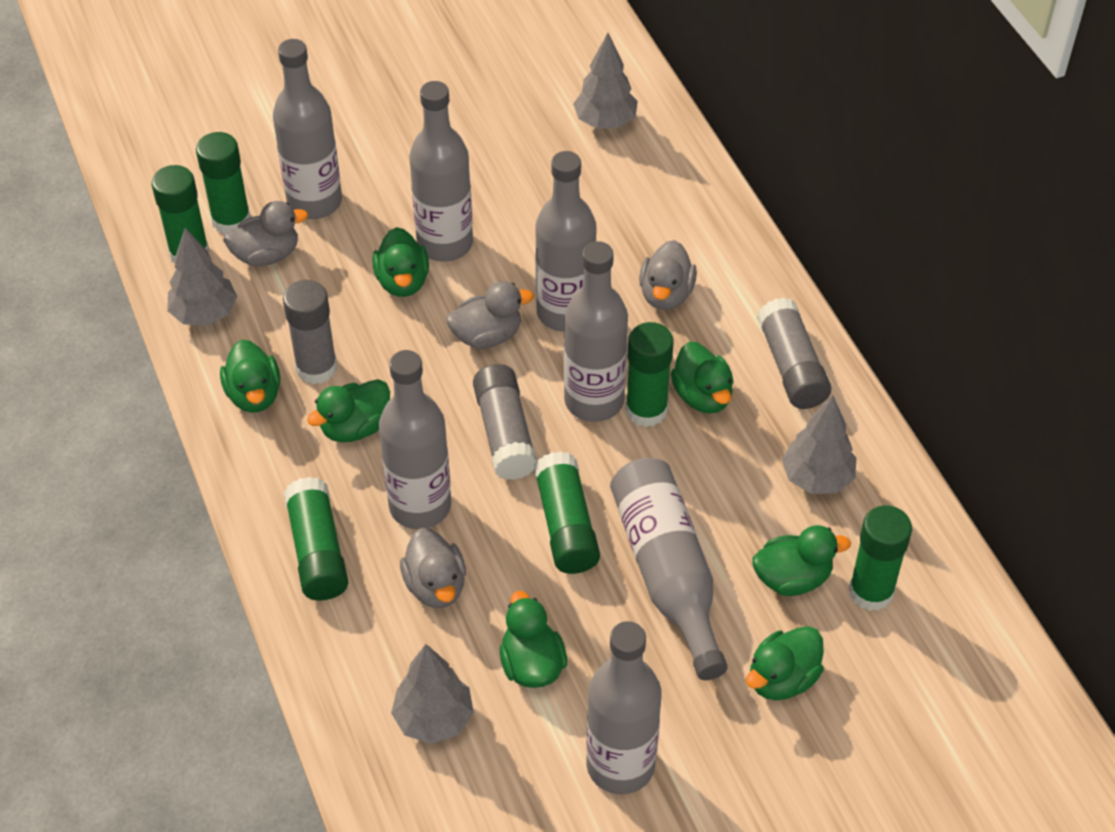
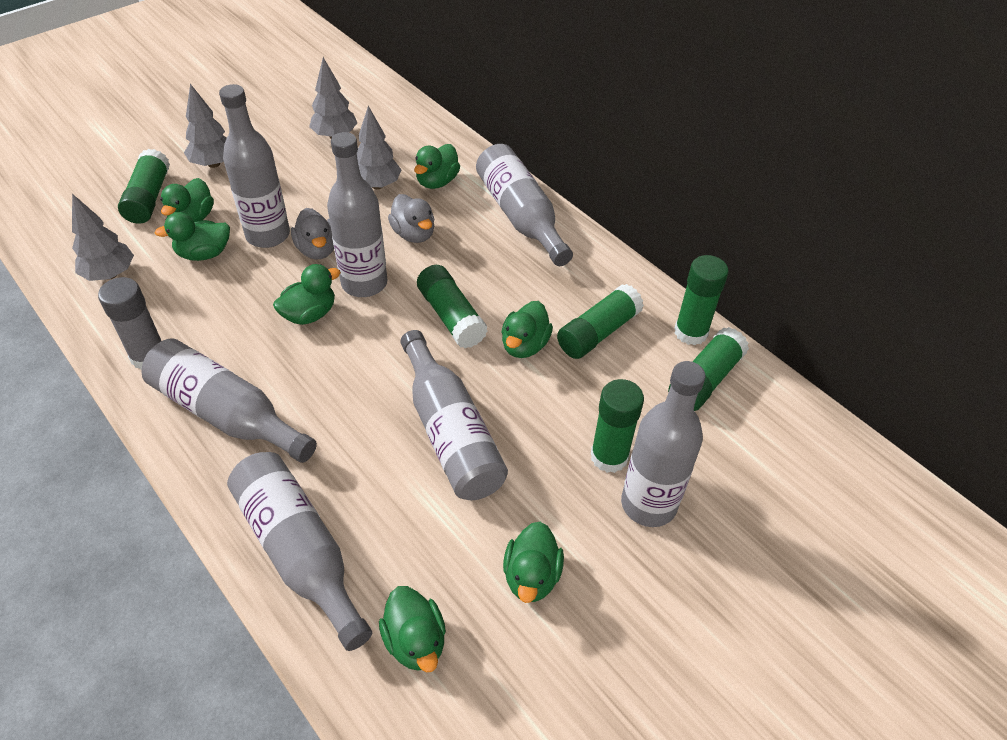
grey duck: [223,201,308,267] [400,528,466,608] [446,281,534,349] [639,240,697,310] = 4 -> [291,208,334,260] [388,194,435,243] = 2
grey glue stick: [283,280,337,384] [473,364,537,480] [757,298,831,409] = 3 -> [98,277,161,370] = 1

